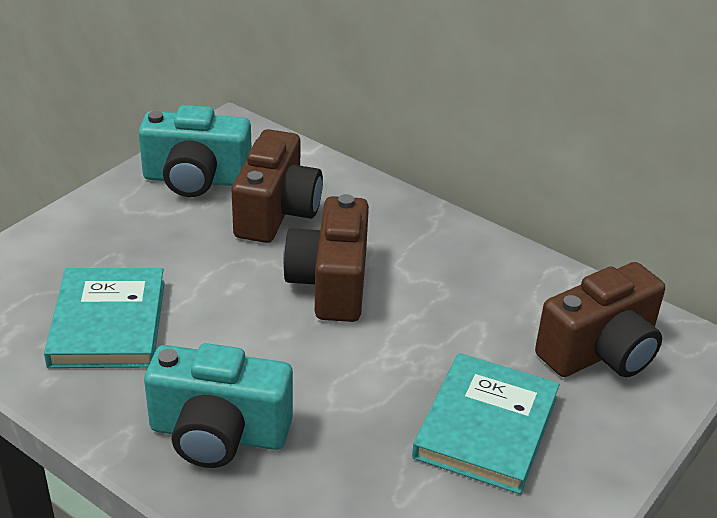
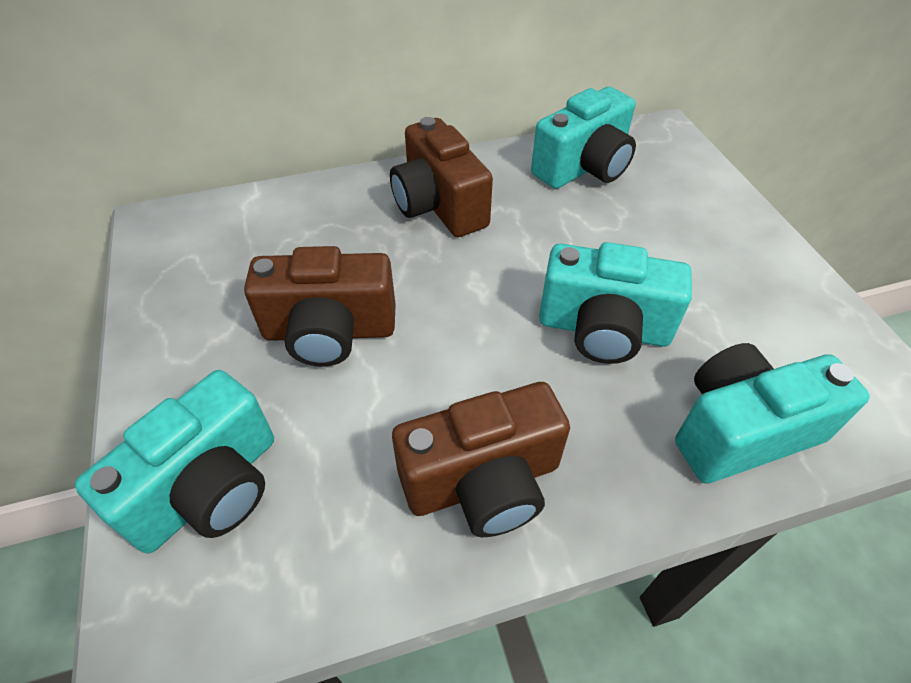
turquoise book: [44,268,165,368] [412,353,560,494] = 2 -> none = 0
turquoise camera: [139,105,252,197] [144,343,293,468] = 2 -> [75,370,274,554] [531,87,636,189] [539,242,692,364] [675,343,870,484] = 4

